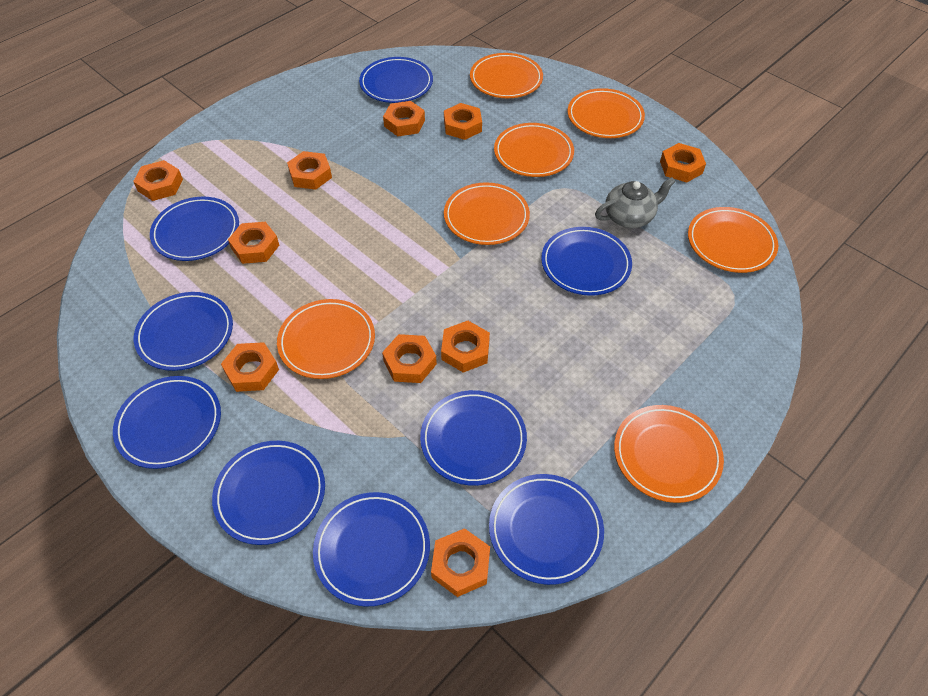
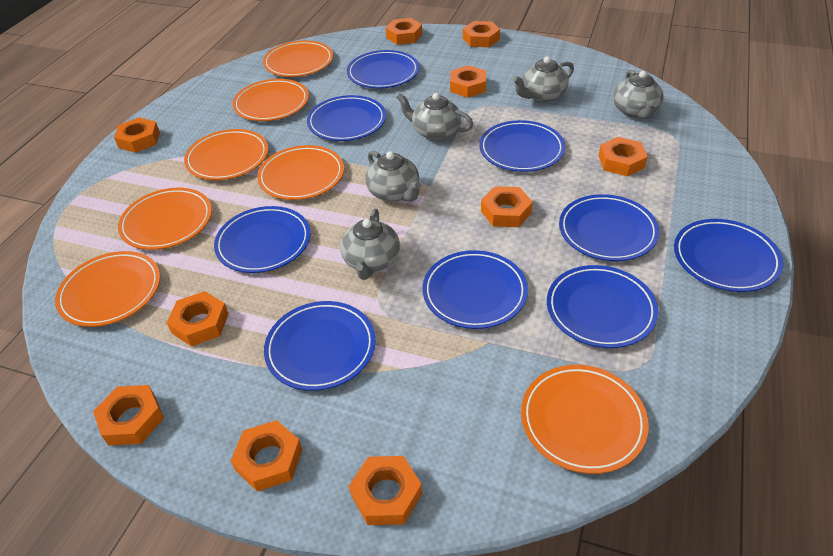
grey teapot: [595,177,675,228] = 1 -> [340,209,400,280] [365,151,421,202] [396,93,473,140] [512,56,574,102] [613,70,663,119] = 5

